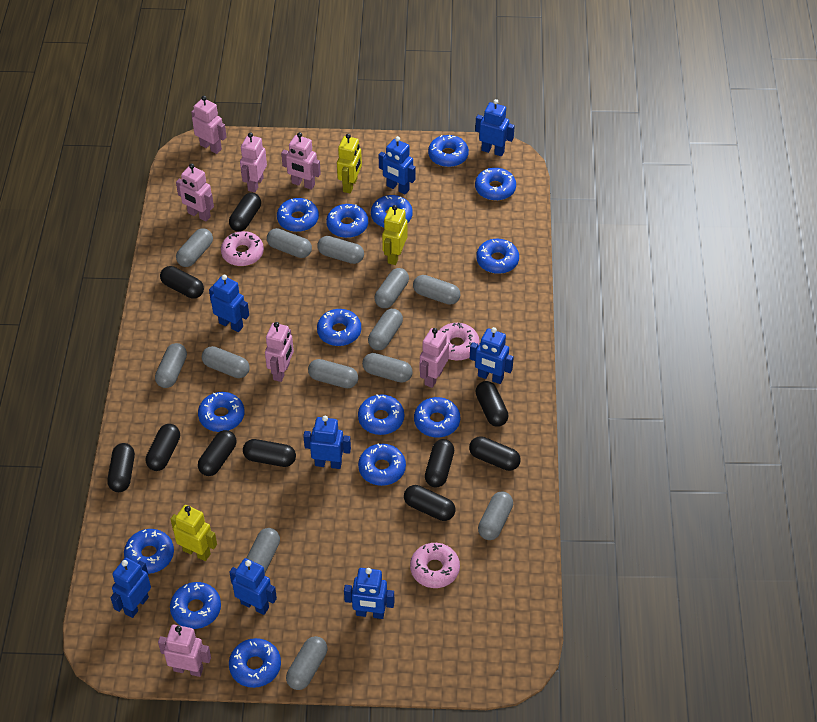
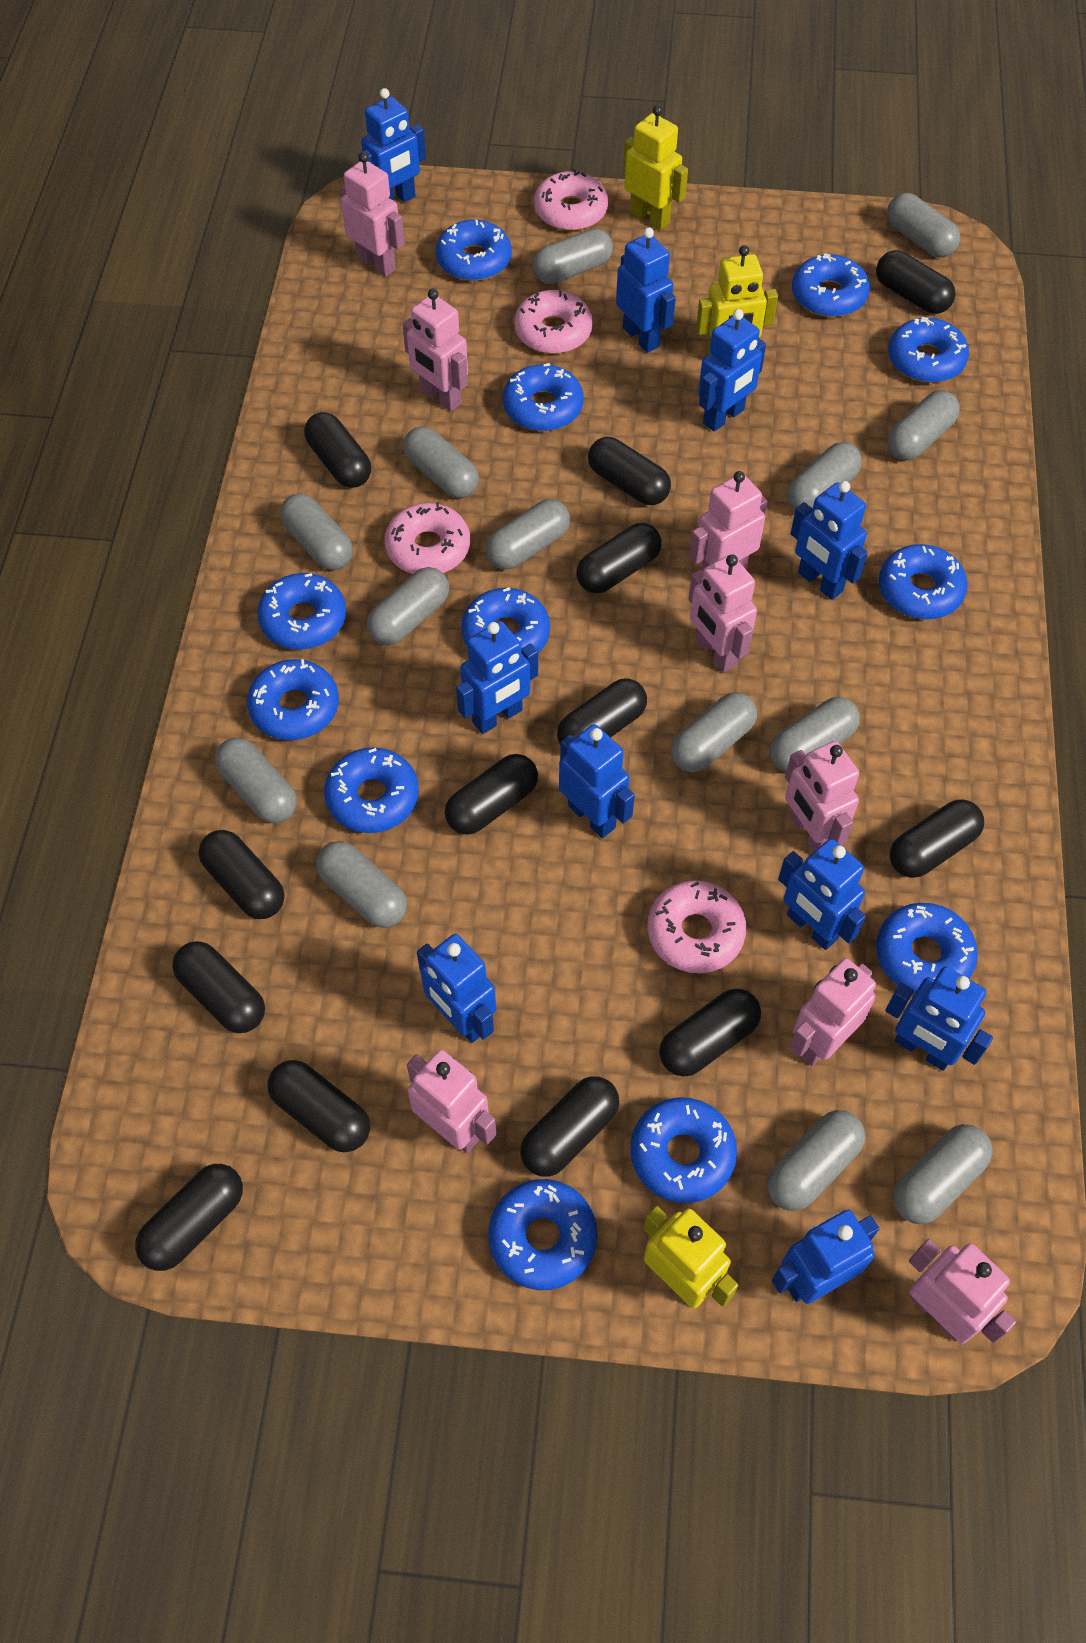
black capsule: [108,443,135,492] [146,424,180,471] [160,266,204,299] [198,430,237,476] [229,193,261,232] [243,439,296,467] [404,485,455,521] [425,439,454,488] [469,436,521,471] [476,381,509,427] = 10 -> [135,1164,243,1271] [172,941,265,1033] [198,830,284,919] [267,1060,370,1152] [304,412,371,488] [445,754,538,835] [520,1076,619,1177] [557,678,647,745] [576,523,662,593] [588,437,671,505] [659,989,761,1077] [876,250,956,314] [890,799,984,878] = 13
blue donut: [124,529,174,574] [170,582,221,629] [198,392,245,432] [229,638,281,688] [277,198,319,232] [317,309,361,346] [326,204,368,238] [358,394,404,435] [358,444,406,486] [371,195,413,228] [414,397,460,437] [428,135,469,167] [475,168,516,201] [476,239,519,274] = 14 -> [247,659,339,740] [257,573,346,650] [324,747,419,833] [436,220,512,281] [461,587,550,653] [489,1179,597,1290] [503,363,583,431] [631,1097,737,1203] [792,253,870,317] [876,903,978,994] [879,544,967,619] [888,317,969,383] = 12
blue robot: [111,558,151,618] [209,275,249,332] [229,558,277,615] [303,415,351,469] [344,568,394,619] [379,136,415,194] [470,327,514,384] [475,99,515,156] = 8 -> [358,88,426,202] [417,934,496,1043] [456,621,538,734] [559,724,635,838] [616,227,676,353] [698,309,766,432] [772,1210,879,1304] [778,839,866,950] [791,481,868,600] [885,967,993,1071] = 10
grey capsule: [155,343,187,388] [176,228,213,267] [202,346,250,378] [246,528,280,573] [267,228,312,258] [286,636,327,690] [308,359,358,388] [317,236,364,264] [362,353,413,383] [368,309,403,350] [375,268,409,308] [413,275,460,305] [478,492,513,540] = 13 -> [215,738,297,823] [280,493,353,570] [316,841,407,928] [367,567,449,645] [403,426,479,498] [486,499,570,570] [532,228,613,284] [671,692,757,772] [767,1110,865,1211] [769,697,860,772] [787,442,862,510] [887,193,960,258] [887,390,960,461] [893,1124,993,1224] = 14
pink donut: [221,231,264,266] [410,543,460,588] [439,323,480,361] = 3 -> [385,502,470,574] [514,290,593,354] [534,169,608,231] [647,880,746,973] = 4
pink robot: [158,625,211,677] [176,163,214,221] [191,96,227,154] [240,133,267,192] [265,322,294,382] [281,132,321,190] [420,328,449,388] = 7 -> [341,152,405,277] [402,289,468,412] [407,1050,496,1153] [688,554,757,672] [689,471,768,571] [785,741,859,852] [790,958,876,1066] [909,1239,1016,1344] = 8

